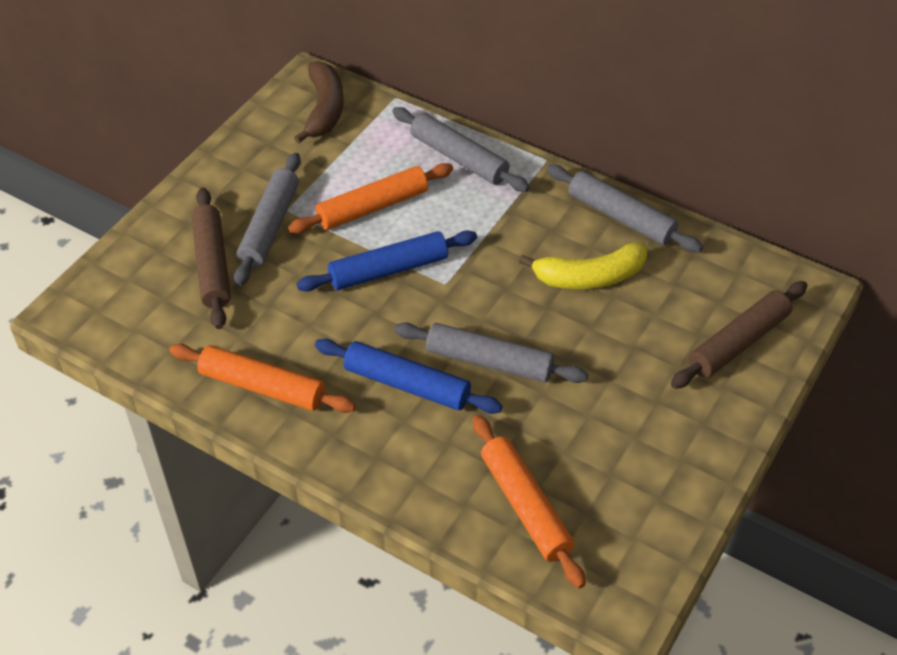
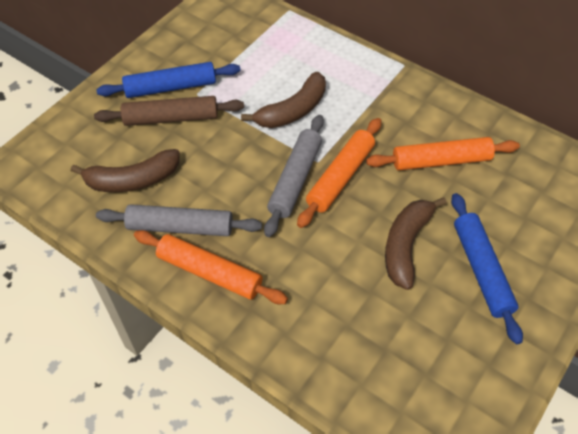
brown banana: [294,61,344,143] = 1 -> [71,149,180,192] [241,72,326,128] [385,197,447,290] = 3
brown rolling pin: [192,187,231,329] [671,281,808,389] = 2 -> [94,96,244,126] = 1
grey rolling pin: [234,153,301,287] [392,107,530,192] [394,323,588,383] [547,165,703,253] = 4 -> [96,204,262,236] [264,115,324,237] = 2
yellow banana: [519,243,647,289] = 1 -> none = 0

